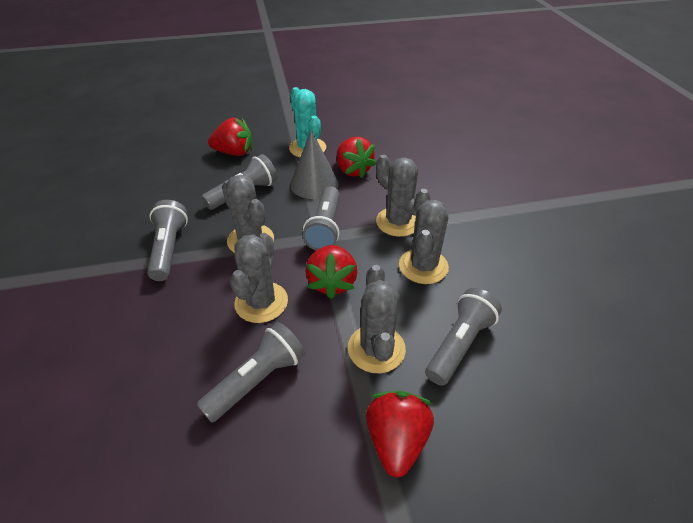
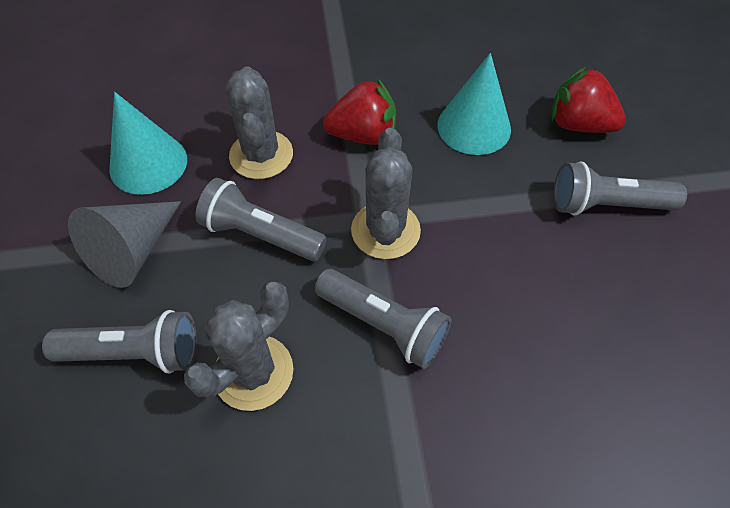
grey cactus: [222,175,274,253] [230,233,288,323] [348,265,406,373] [376,155,431,237] [399,200,449,284] = 5 -> [184,282,294,411] [225,67,293,179] [351,128,421,259] = 3
grey flashlight: [147,200,188,281] [197,322,305,423] [202,154,278,210] [302,186,340,250] [425,288,502,386] = 5 -> [42,310,197,373] [195,178,327,261] [315,269,451,369] [554,161,687,216] = 4
red strawberry: [208,118,252,156] [305,245,357,299] [337,137,376,178] [366,391,434,478] = 4 -> [323,78,396,145] [551,66,626,133] = 2
turquoise cactus: [289,87,326,157] = 1 -> none = 0
turquoise cone: none = 0 -> [109,92,187,195] [437,53,511,155] = 2

